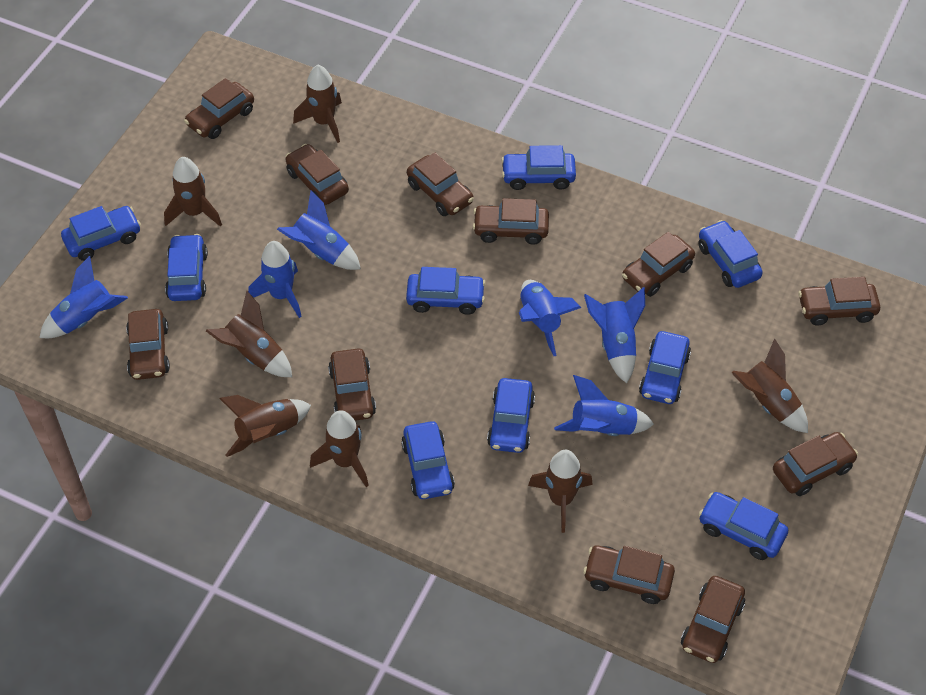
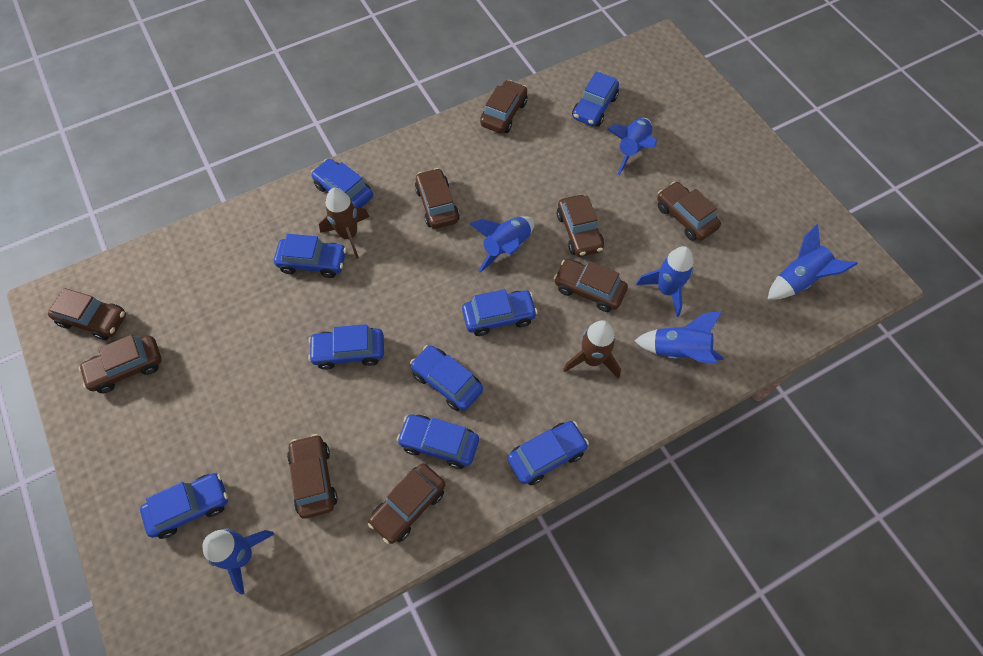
brown car: [126,309,170,380] [184,78,254,139] [285,144,349,205] [328,349,376,421] [407,153,474,216] [473,198,549,245] [583,546,675,604] [622,232,695,297] [681,576,745,663] [773,432,858,496] [798,277,880,326] = 11 -> [48,288,126,340] [78,335,162,393] [287,434,338,519] [368,463,445,544] [415,168,460,229] [480,80,528,133] [554,259,628,312] [557,195,604,257] [657,181,721,241] = 9
brown rocket: [164,157,222,227] [206,291,292,377] [219,395,311,457] [293,65,342,143] [310,410,369,487] [528,450,593,533] [732,338,808,433] = 7 -> [319,188,369,259] [563,320,621,379] = 2

